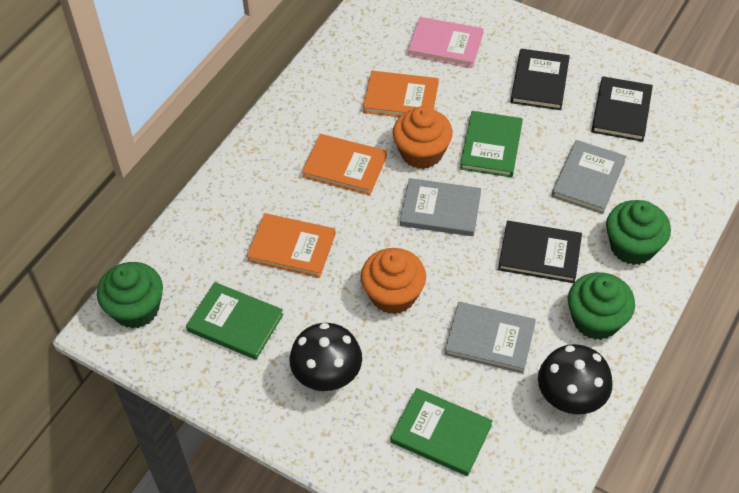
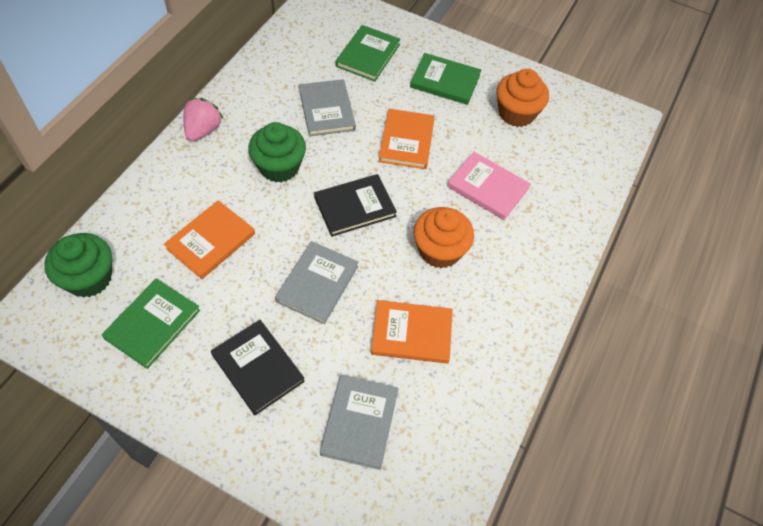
black book: [498,221,582,283] [510,49,570,110] [591,76,653,142] = 3 -> [211,320,305,415] [314,174,397,237] = 2
black mushroom: [290,323,362,392] [538,344,613,415] = 2 -> none = 0
green cupcake: [97,262,163,329] [568,272,635,340] [606,200,671,265] = 3 -> [44,233,112,298] [248,122,306,183] = 2
pink strawberry: none = 0 -> [184,98,223,141] = 1

